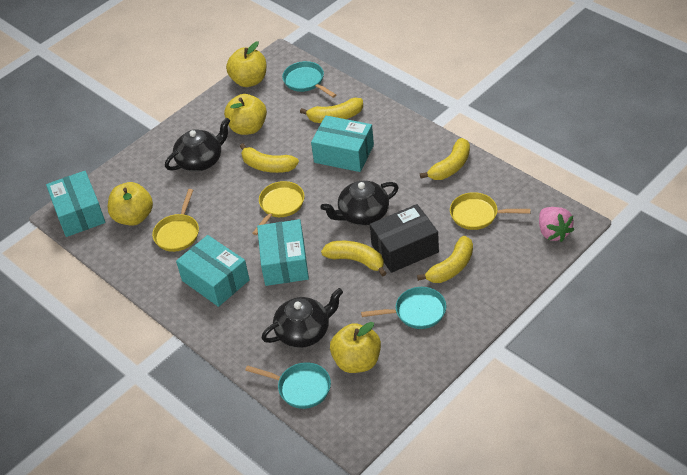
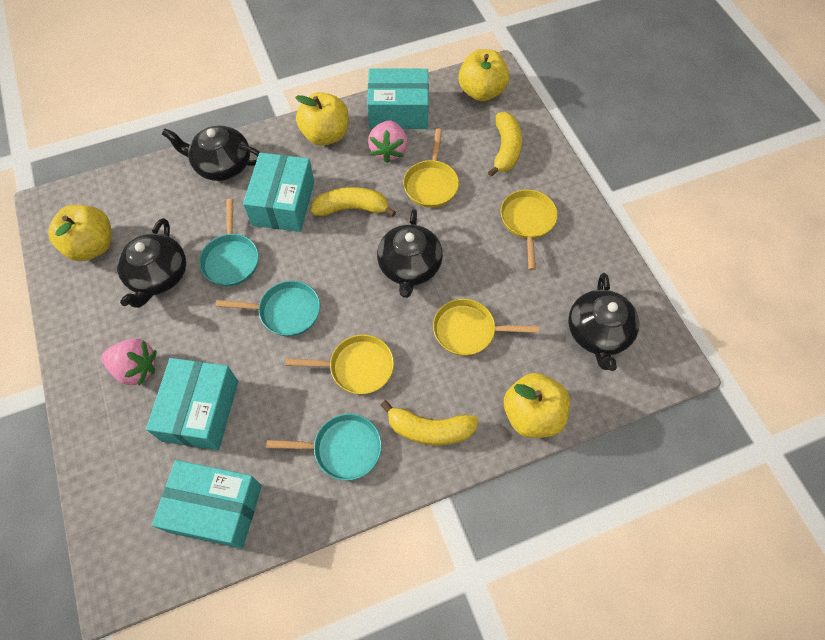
black box: [370,204,439,273] = 1 -> none = 0
black teapot: [165,118,230,172] [262,288,343,348] [320,181,399,225] = 3 -> [117,218,186,308] [162,126,260,181] [377,209,443,298] [568,273,639,371] = 4
pink strawberry: [539,207,574,242] = 1 -> [102,339,157,386] [368,120,408,163] = 2
yellow banana: [240,143,299,173] [300,98,363,123] [321,241,386,276] [417,236,473,283] [420,138,470,180] = 5 -> [311,187,396,217] [380,400,479,445] [488,112,522,177] = 3
yellow pan: [152,189,199,252] [253,181,305,235] [450,192,531,230] = 3 -> [285,335,394,394] [403,129,459,208] [433,299,539,356] [500,189,558,270] = 4

